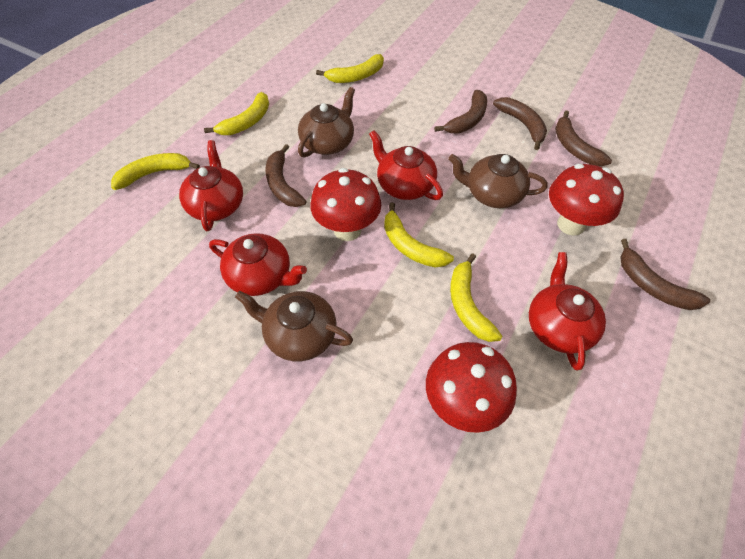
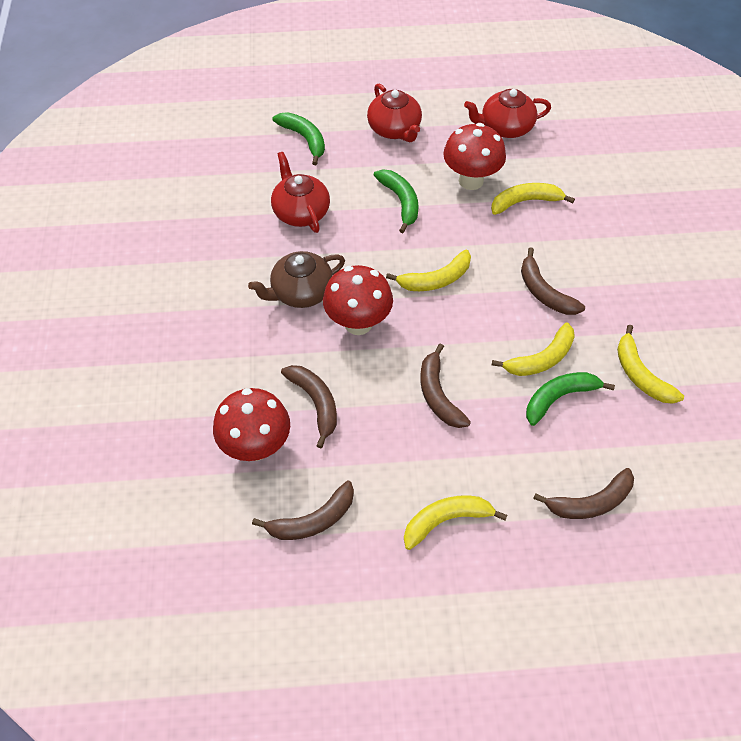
brown teapot: [235,291,353,361] [298,87,355,158] [448,154,548,208] = 3 -> [248,251,345,308] = 1
green banana: none = 0 -> [272,112,325,165] [374,169,418,233] [526,372,615,426] = 3
red teapot: [179,140,243,231] [209,233,307,296] [369,130,443,200] [529,252,606,370] = 4 -> [271,152,330,233] [367,84,422,142] [464,89,551,138] = 3

